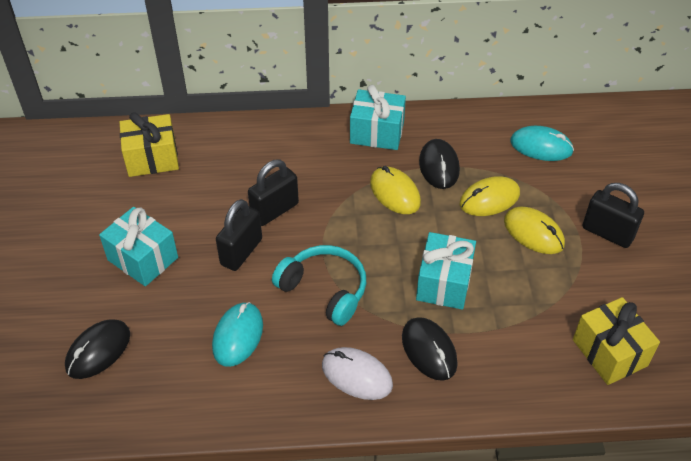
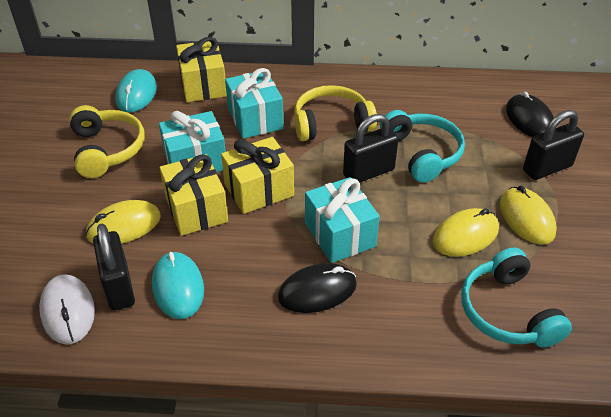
black mouse: [65,319,130,379] [402,317,458,381] [419,139,460,189] = 3 -> [278,263,357,313] [506,91,554,137] = 2
turquoise headphones: [272,245,366,326] = 1 -> [380,110,465,183] [461,247,572,347] = 2
yellow gift: [119,112,179,177] [573,297,660,385] = 2 -> [159,154,228,236] [176,37,227,102] [221,137,294,214] = 3
yellow headphones: none = 0 -> [69,105,145,178] [294,85,377,141] = 2

